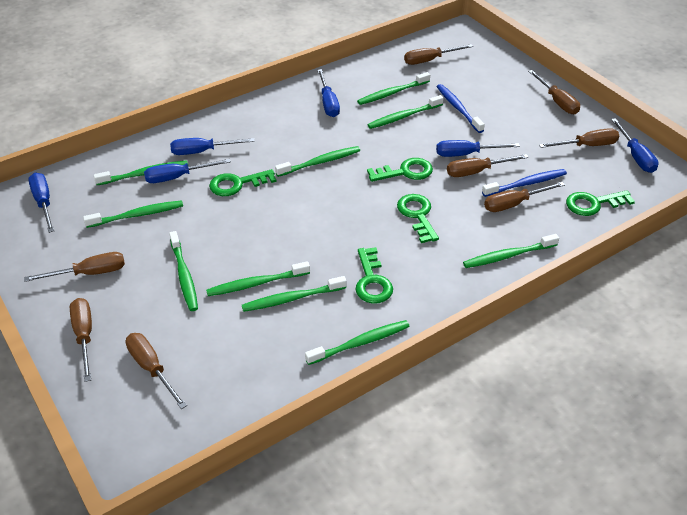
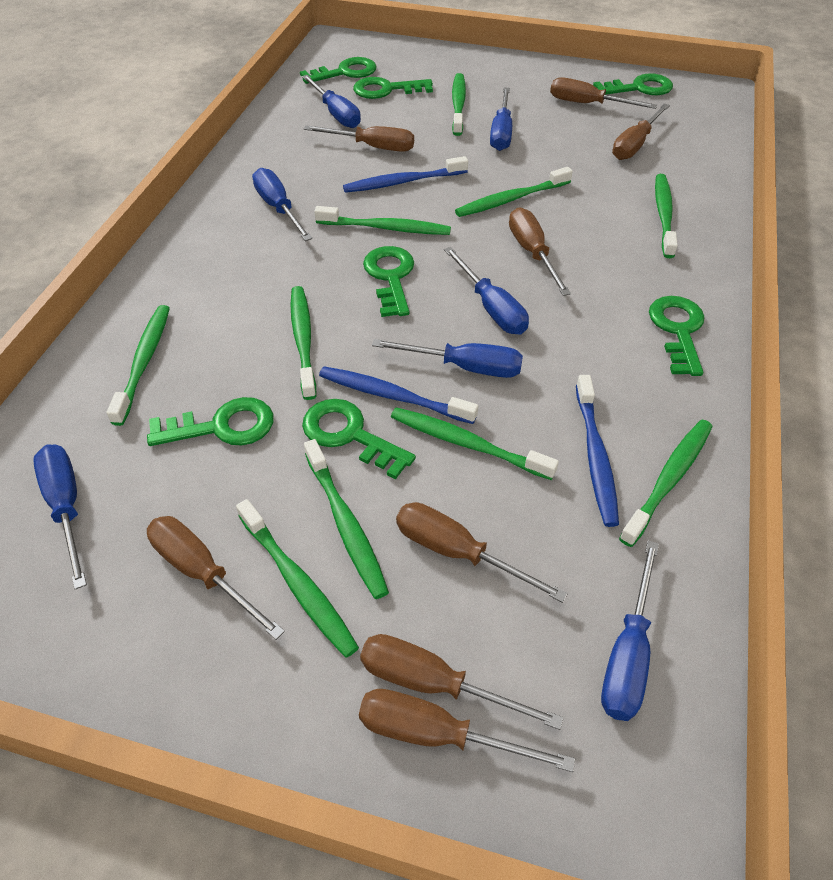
blue screwdriver: [28,173,54,233] [144,159,231,183] [170,138,255,155] [318,69,340,117] [436,140,520,157] [611,118,659,173] = 6 -> [33,444,87,590] [252,168,312,241] [302,75,361,128] [372,339,523,378] [444,247,529,335] [490,88,512,151] [601,540,659,721] = 7
blue toothbrush: [436,84,485,133] [482,169,567,197] = 2 -> [319,366,478,424] [343,156,468,193] [576,375,619,527] = 3
green key: [209,169,277,196] [355,247,393,304] [367,158,433,182] [397,194,439,243] [566,190,635,216] = 5 -> [147,397,274,446] [300,57,377,84] [302,399,416,479] [353,77,433,99] [363,246,414,317] [593,73,673,95] [649,296,705,376] = 7

